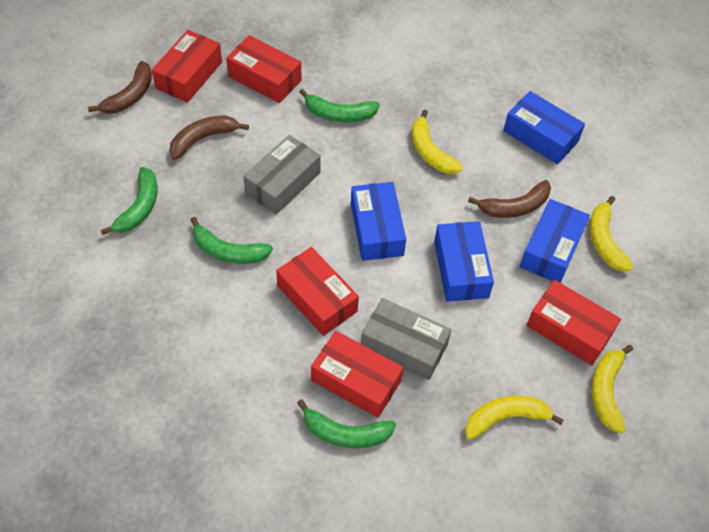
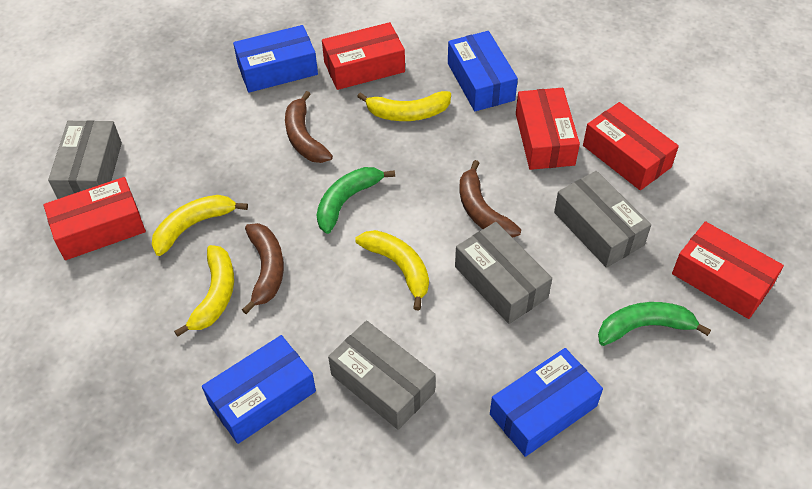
green banana: [101,167,158,235] [191,217,273,264] [297,399,396,448] [299,89,380,122] = 4 -> [316,167,395,234] [598,302,711,346] = 2
grey box: [243,135,321,215] [361,298,452,380] = 2 -> [48,120,122,199] [328,321,436,430] [455,222,552,324] [554,171,651,268] = 4

